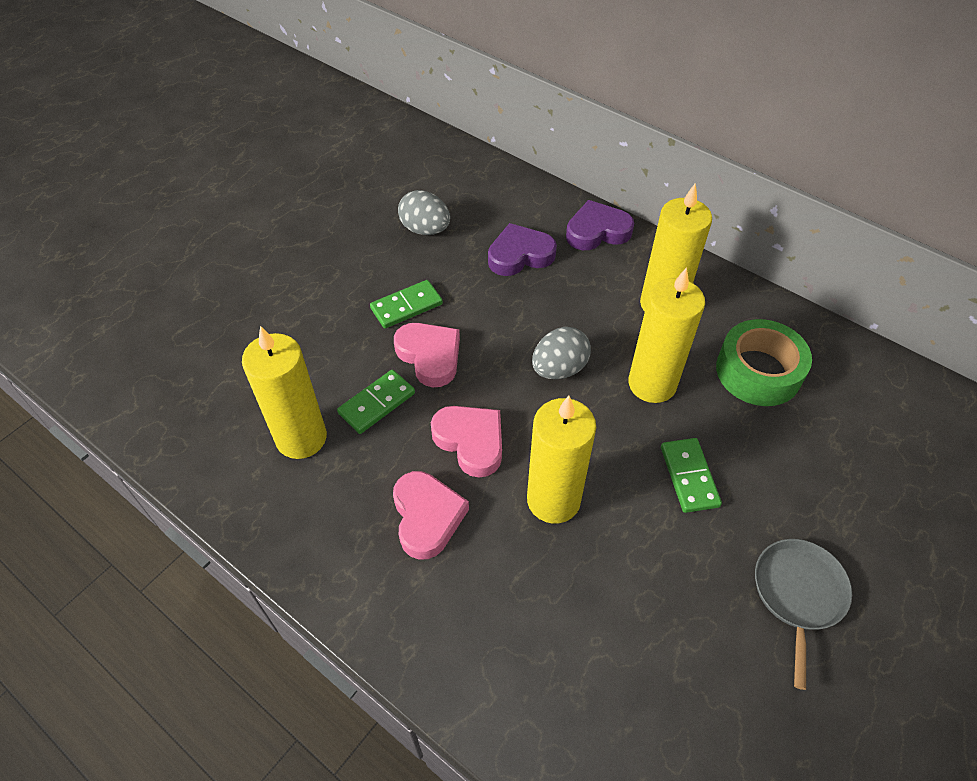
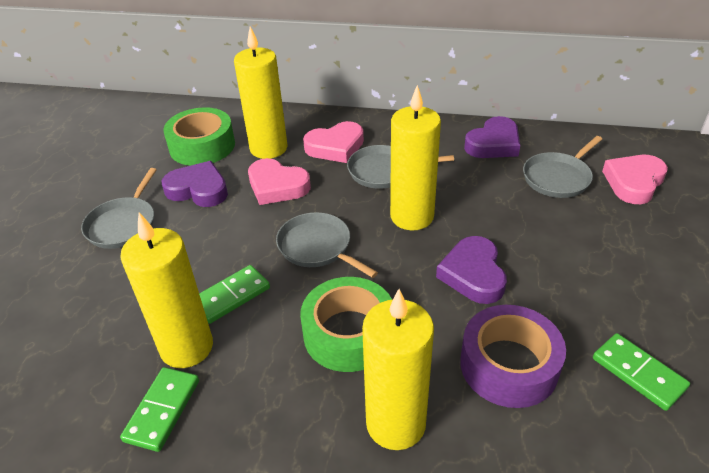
green tape: [716,319,812,406] = 1 -> [163,107,235,166] [300,277,392,372] = 2
grey egg: [398,190,450,235] [532,327,591,379] = 2 -> none = 0
grey pan: [755,539,852,690] = 1 -> [81,168,157,249] [276,212,378,278] [347,145,454,189] [523,136,602,198] = 4
purple heart: [488,223,557,276] [566,200,634,250] = 2 -> [162,161,228,207] [436,236,507,304] [464,116,520,158] = 3
purple tape: none = 0 -> [460,305,566,408] = 1

